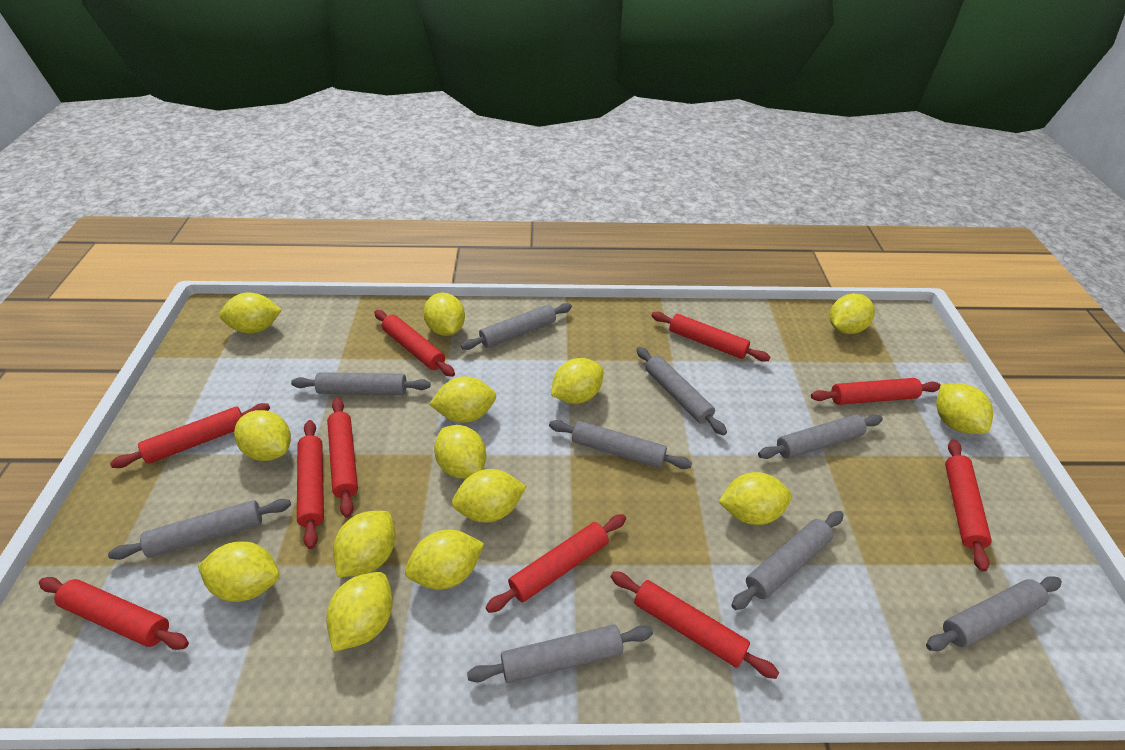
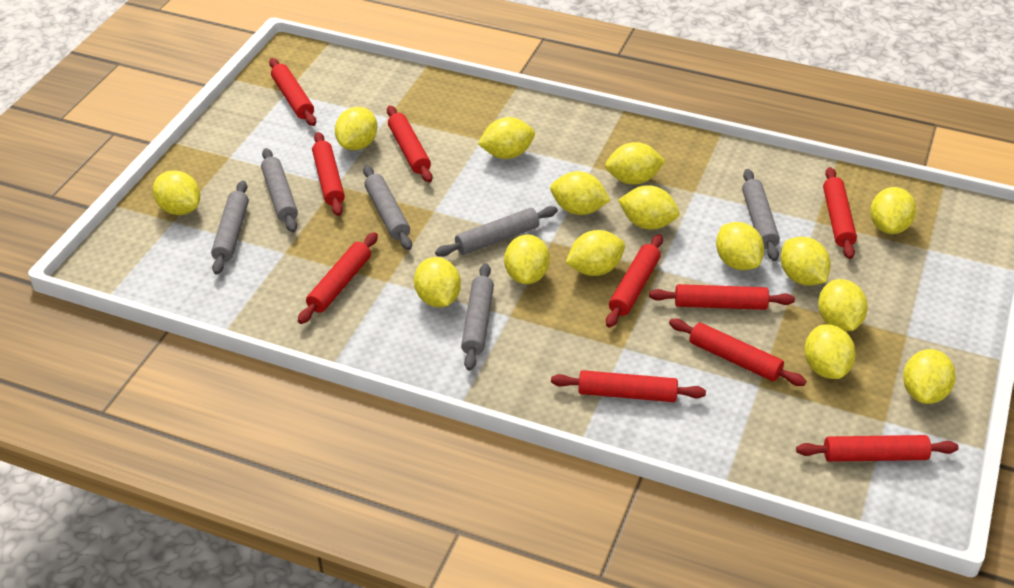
grey rolling pin: [108,499,291,560] [291,372,430,395] [461,303,572,350] [467,624,653,683] [549,420,692,469] [636,347,727,435] [731,511,843,610] [758,415,883,459] [926,576,1062,651] = 9 -> [211,181,249,275] [261,148,298,233] [363,165,412,250] [435,206,558,257] [461,263,494,371] [742,169,780,261] = 6
yellow lemon: [198,541,279,602] [219,293,282,333] [234,410,291,461] [326,572,393,652] [333,511,395,577] [405,530,484,590] [423,293,465,336] [429,377,496,423] [434,425,486,479] [452,469,526,522] [551,358,603,404] [719,472,792,525] [830,293,875,334] [936,383,993,434] = 14 -> [153,170,200,215] [335,107,377,150] [414,257,461,308] [478,117,535,159] [504,234,550,284] [550,171,611,215] [566,230,625,276] [605,142,665,185] [618,185,679,230] [716,222,764,270] [781,237,831,286] [804,325,856,379] [818,279,868,331] [870,187,916,234] [903,349,956,404] = 15

